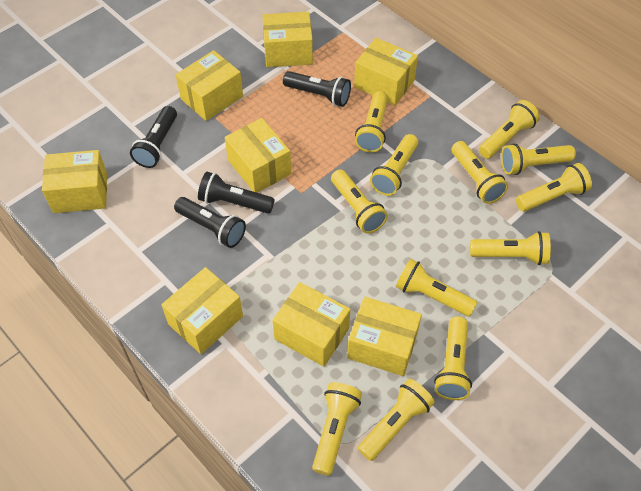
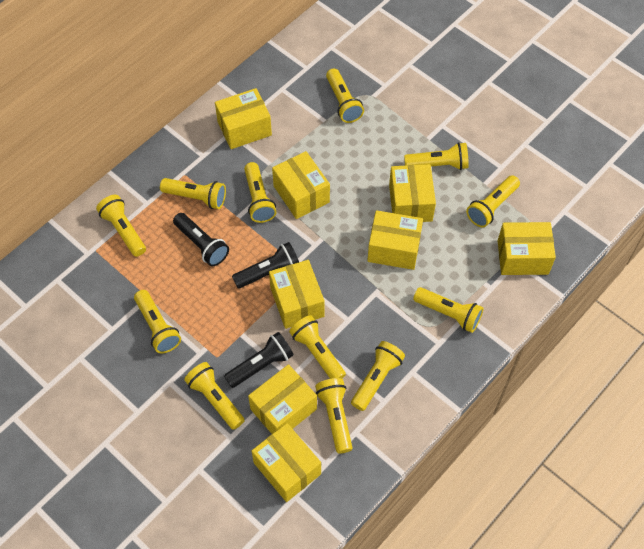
black flashlight: [130,106,177,168] [174,197,246,248] [198,172,275,214] [283,71,351,107] = 4 -> [173,213,229,266] [224,332,294,388] [232,242,299,289] = 3

